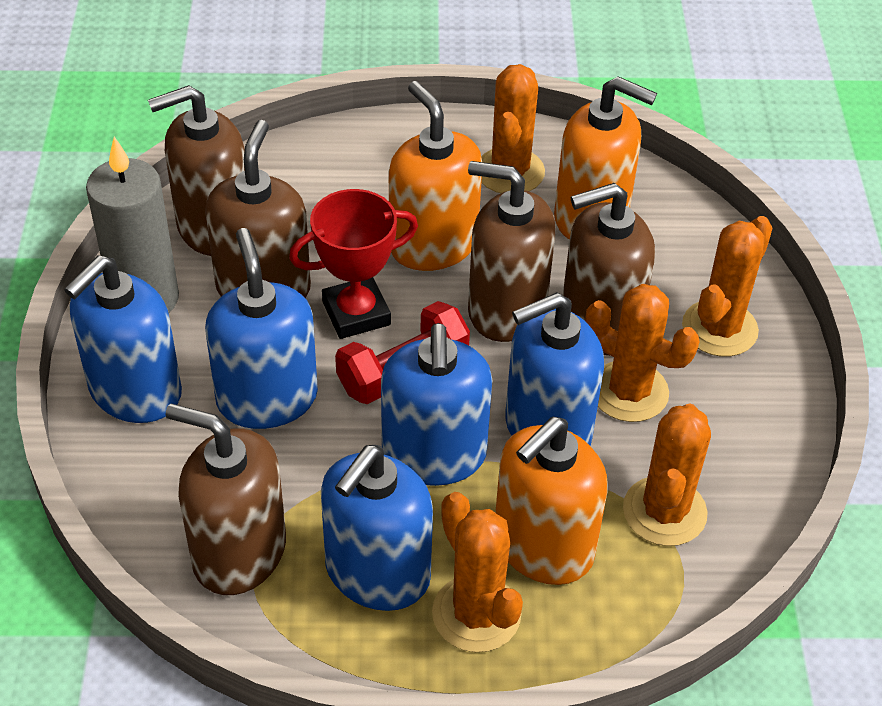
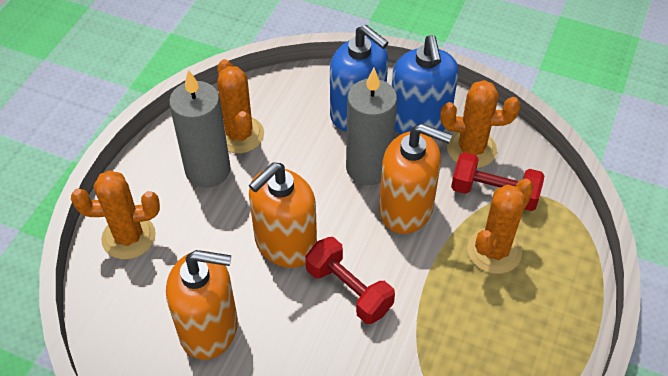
blue soap dispenser: [64,255,182,423] [205,228,318,429] [321,445,433,611] [381,323,492,486] [505,292,604,445] = 5 -> [330,24,389,132] [392,35,459,134] = 2
brown soap dispenser: [148,85,245,256] [166,404,286,595] [205,120,311,298] [468,161,555,342] [563,183,655,356] = 5 -> none = 0
grey candle: [86,137,179,313] = 1 -> [169,69,231,188] [346,68,397,185] = 2
orange cactus: [432,492,523,652] [481,64,545,193] [585,284,700,422] [623,404,711,546] [682,216,773,357] = 5 -> [71,170,160,259] [217,59,264,154] [441,80,520,168] [468,179,534,274] = 4
red dumbbell: [335,301,470,404] = 1 -> [305,237,395,324] [451,152,544,211] = 2
red trophy: [289,189,418,339] = 1 -> none = 0

